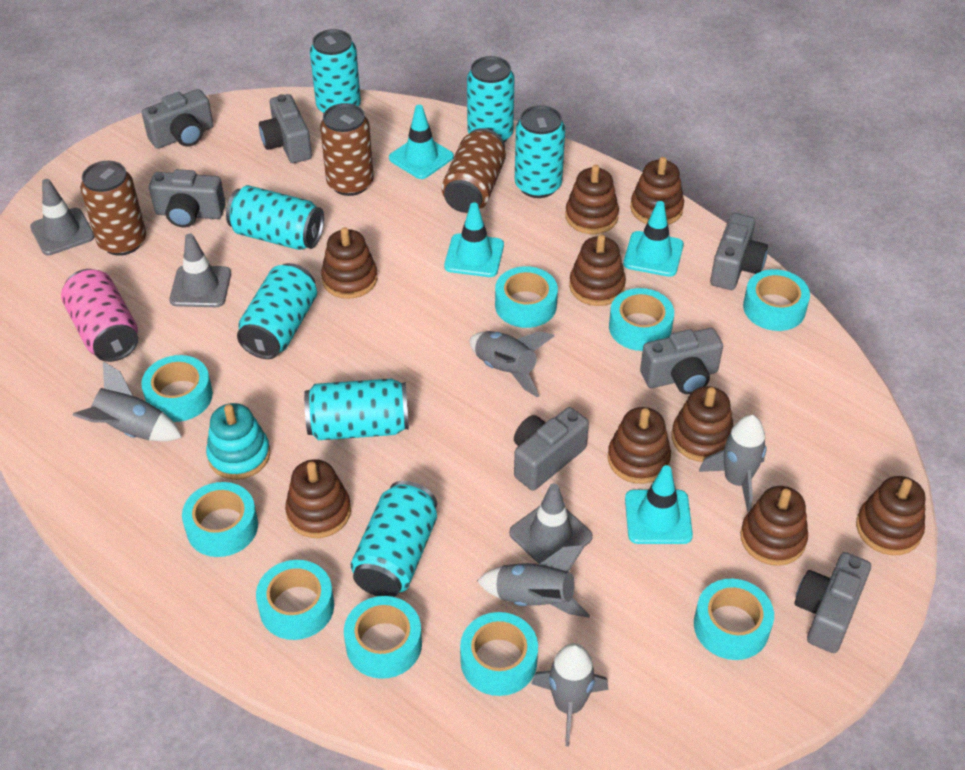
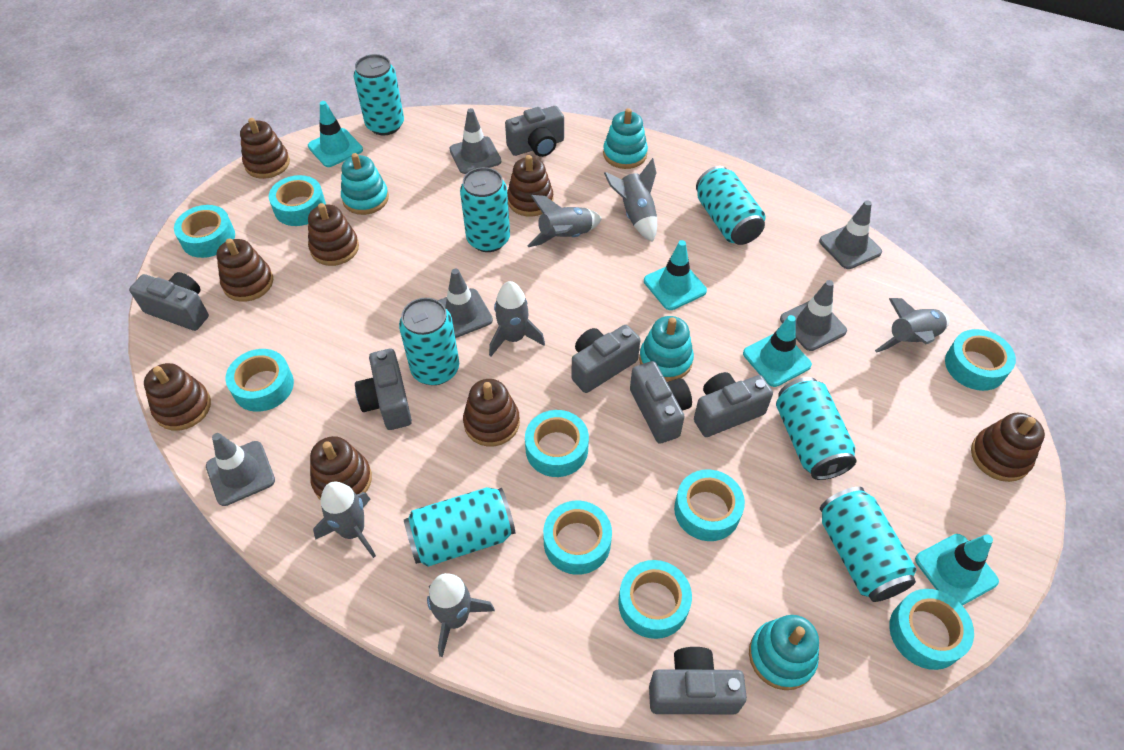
brown can: [80,161,146,256] [320,103,374,196] [441,128,506,213] = 3 -> none = 0
brown stacking toy: [285,459,351,538] [321,227,377,299] [565,165,619,234] [569,235,626,306] [608,407,671,484] [630,157,684,225] [672,386,733,462] [740,486,808,566] [856,476,926,555] = 9 -> [144,363,211,431] [216,238,273,302] [240,118,290,179] [308,203,359,266] [310,436,372,500] [463,379,520,446] [507,155,553,217] [971,413,1045,482] = 8
grey rocket: [72,361,182,441] [470,331,555,397] [477,545,590,618] [531,643,608,746] [699,415,767,512] = 5 -> [313,482,376,558] [427,573,495,657] [489,281,545,357] [527,195,602,247] [604,158,657,242] [875,298,950,353] = 6
grey traffic cone: [30,179,94,255] [169,233,231,307] [509,483,593,564] = 3 -> [206,433,275,506] [438,269,493,338] [450,108,501,174] [780,280,847,351] [819,200,882,269] = 5
pink can: [61,269,138,362] = 1 -> none = 0
turquoise stacking toy: [206,403,270,480] = 1 -> [341,153,389,215] [603,108,648,169] [639,316,694,382] [749,615,819,690] = 4

